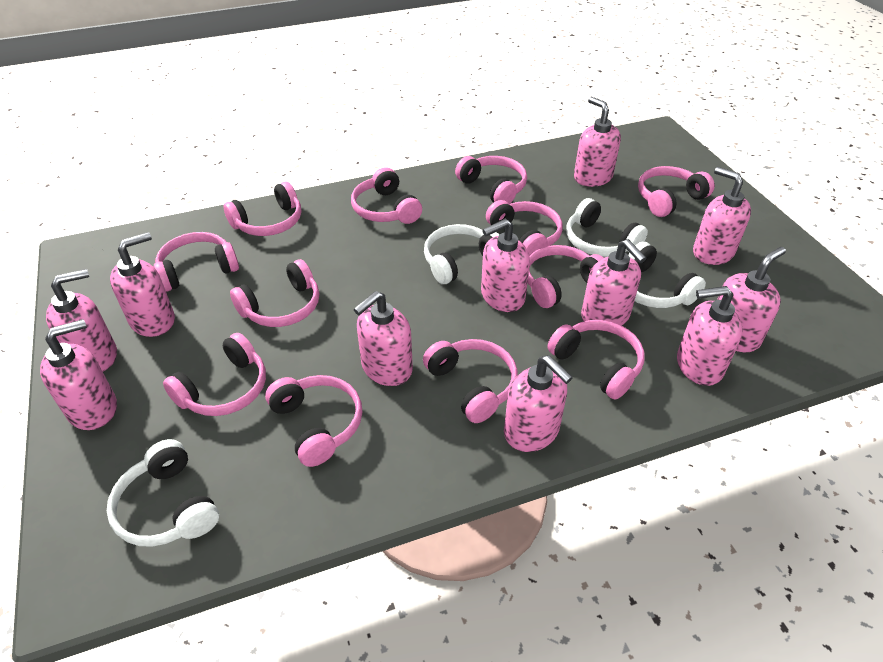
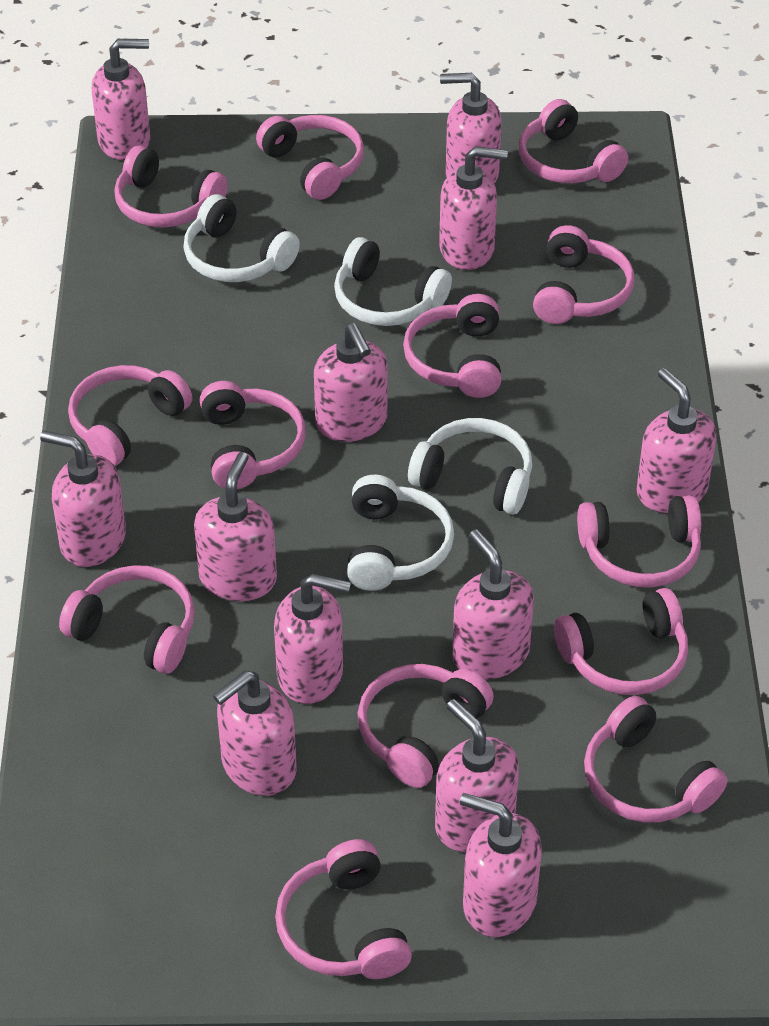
pink headphones: [154,232,239,292] [163,333,266,416] [223,182,301,236] [230,259,319,327] [265,375,362,467] [351,167,422,224] [423,339,518,423] [455,156,527,204] [486,200,562,256] [528,245,603,308] [548,320,644,400] [638,166,715,217] = 12 -> [59,565,195,674] [68,365,192,466] [114,145,228,228] [200,381,306,489] [256,115,364,200] [275,839,412,979] [358,664,494,788] [403,294,501,398] [519,99,628,183] [533,225,634,324] [554,588,688,695] [577,495,701,588] [584,696,727,822] = 13
pink soap dispenser: [40,319,117,430] [46,269,117,372] [110,232,175,337] [354,291,413,386] [481,219,530,312] [504,355,573,452] [574,97,621,187] [581,239,646,326] [677,286,743,386] [693,167,751,265] [717,247,786,352] = 11 -> [40,431,126,567] [92,39,150,160] [194,452,277,601] [213,670,297,796] [274,574,351,704] [314,323,388,442] [435,699,519,852] [439,146,508,270] [440,73,502,184] [452,529,534,679] [460,793,542,937] [636,368,716,513] = 12

